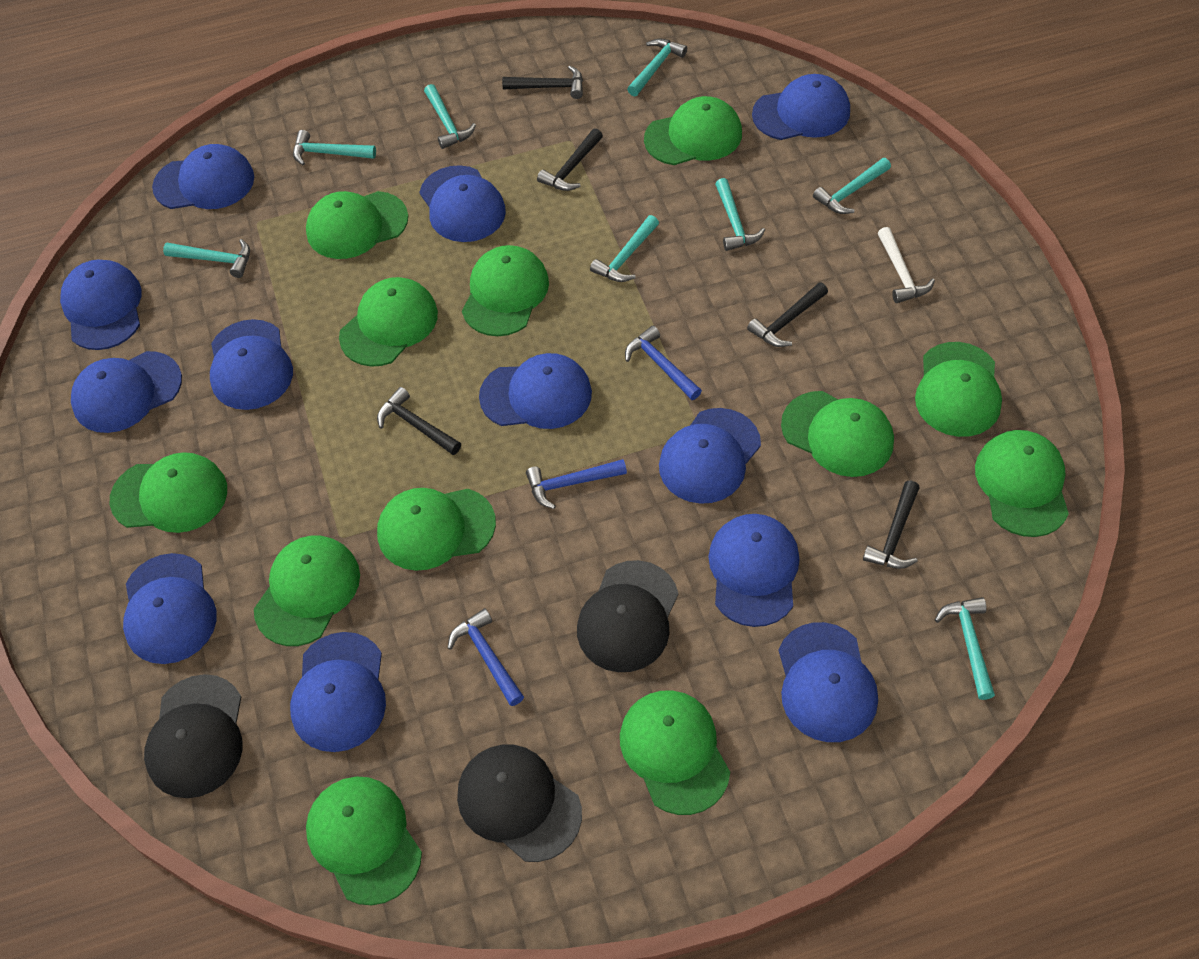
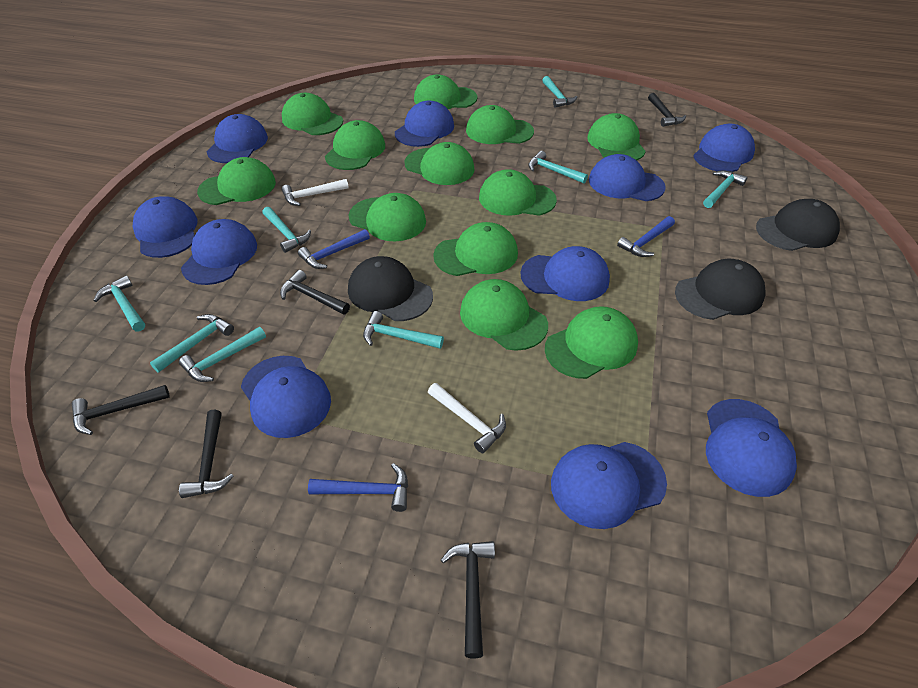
blue cap: [60,260,142,350] [71,351,182,433] [123,553,217,664] [152,144,254,209] [210,319,293,410] [290,632,386,752] [420,165,506,242] [479,353,592,429] [659,408,761,504] [709,514,799,627] [752,74,850,140] [779,622,878,742] = 12 -> [133,196,198,258] [181,219,257,285] [207,114,268,163] [241,356,331,438] [395,101,454,147] [520,246,610,301] [551,442,667,529] [589,154,665,201] [693,124,755,172] [706,399,797,497] = 10
white hammer: [878,227,935,303] = 1 -> [281,179,349,206] [428,383,506,453] = 2

